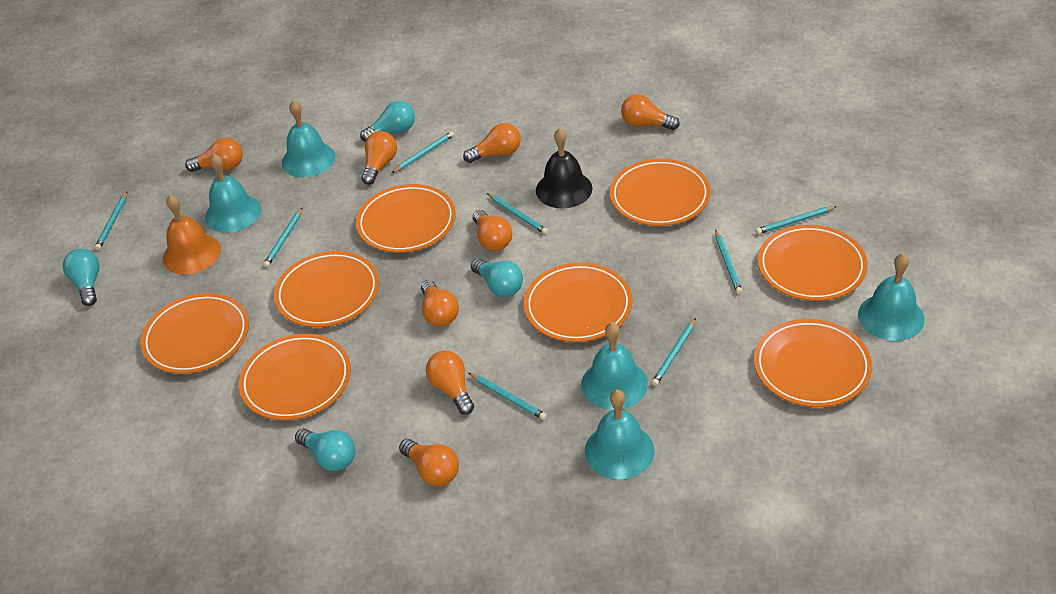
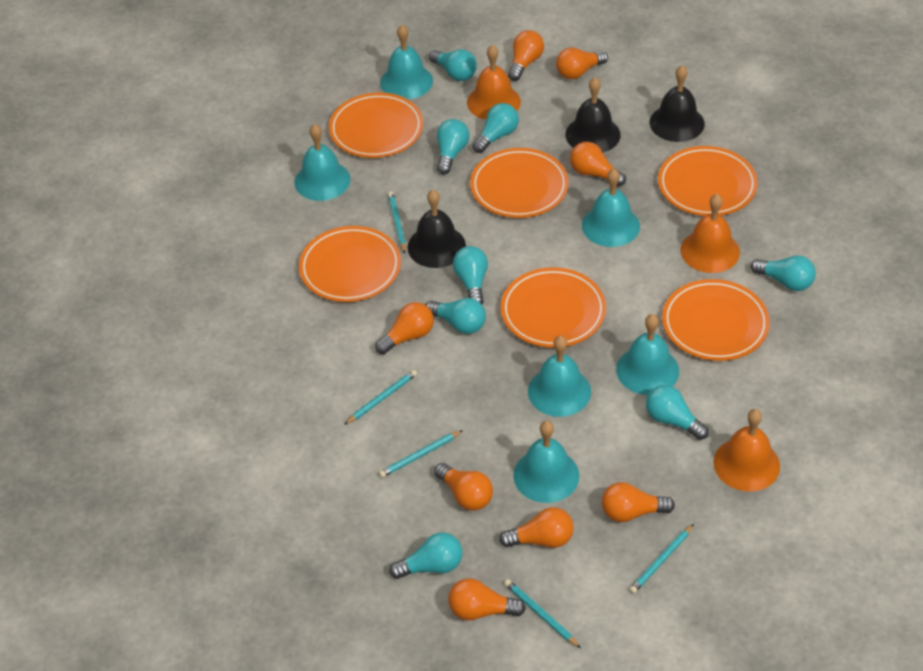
black bell: [536,128,593,208] = 1 -> [408,190,466,268] [565,77,621,153] [649,65,705,142] = 3
orange bell: [163,194,221,274] = 1 -> [467,45,521,120] [681,194,740,273] [714,409,780,492] = 3
orange plate: [141,293,249,374] [239,334,351,420] [274,251,379,327] [356,184,456,253] [524,263,632,342] [610,159,710,226] [754,319,872,407] [758,225,868,301] = 8 -> [299,226,401,302] [329,93,423,158] [470,148,569,218] [501,267,606,348] [658,146,758,216] [662,279,770,361] = 6
turquoise bell: [205,154,261,233] [282,100,336,177] [581,322,648,410] [585,389,654,479] [858,253,925,341] = 5 -> [294,124,350,201] [380,25,433,99] [513,421,579,503] [528,336,591,417] [582,169,640,247] [616,314,679,395] = 6
turquoise light bulb: [63,249,100,306] [295,428,355,471] [360,101,415,142] [471,259,523,297] = 4 -> [389,532,462,579] [426,298,486,334] [429,49,477,81] [437,119,469,174] [453,246,488,304] [472,103,519,153] [646,385,709,440] [751,255,816,291] = 8
turquoise pencil: [95,192,127,250] [263,208,303,267] [391,131,454,173] [469,373,547,420] [487,193,548,234] [651,318,696,386] [715,230,742,294] [756,206,837,234] = 8 -> [344,370,417,425] [379,430,463,478] [388,191,406,253] [504,579,581,648] [629,524,694,594] = 5

